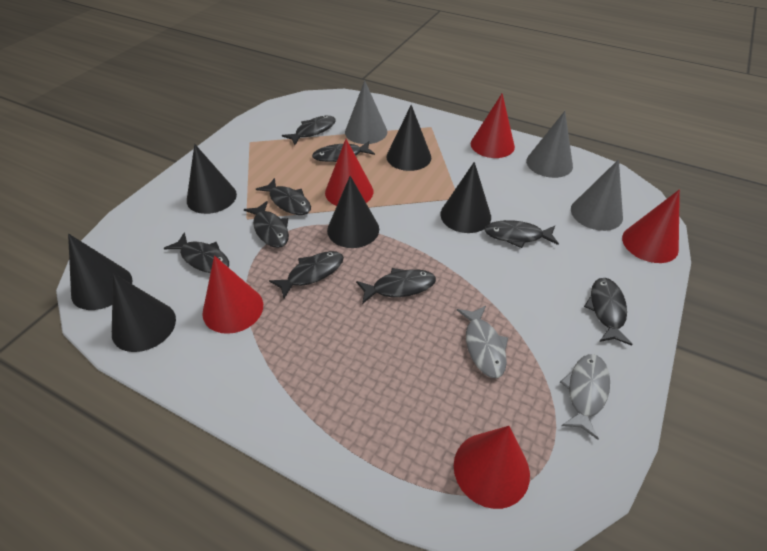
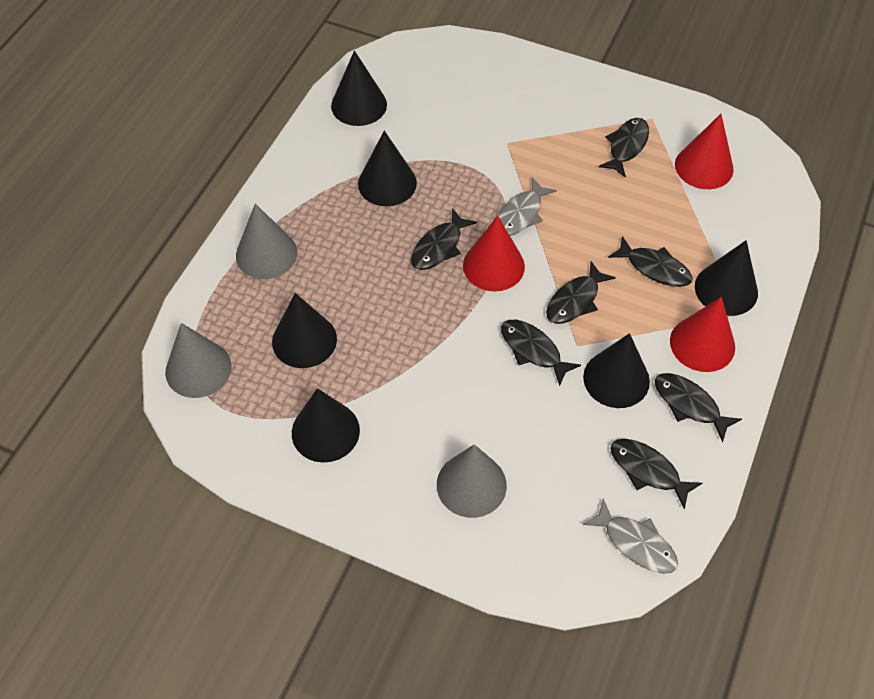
black fish: [164,232,229,273] [244,201,289,248] [256,178,311,215] [269,251,344,299] [282,115,336,145] [312,141,375,162] [356,268,436,304] [484,220,559,248] [584,278,633,346] = 9 -> [411,208,477,270] [501,320,581,386] [546,261,616,324] [599,118,649,178] [608,236,693,287] [610,439,702,509] [655,373,742,442] = 7
red cone: [202,256,263,334] [325,139,373,206] [454,426,530,509] [471,93,515,158] [622,190,680,263] = 5 -> [463,216,525,291] [670,297,735,372] [675,114,734,189] = 3

